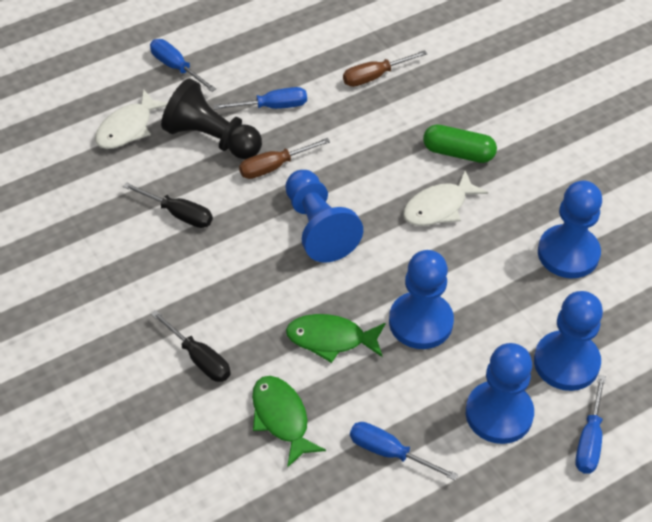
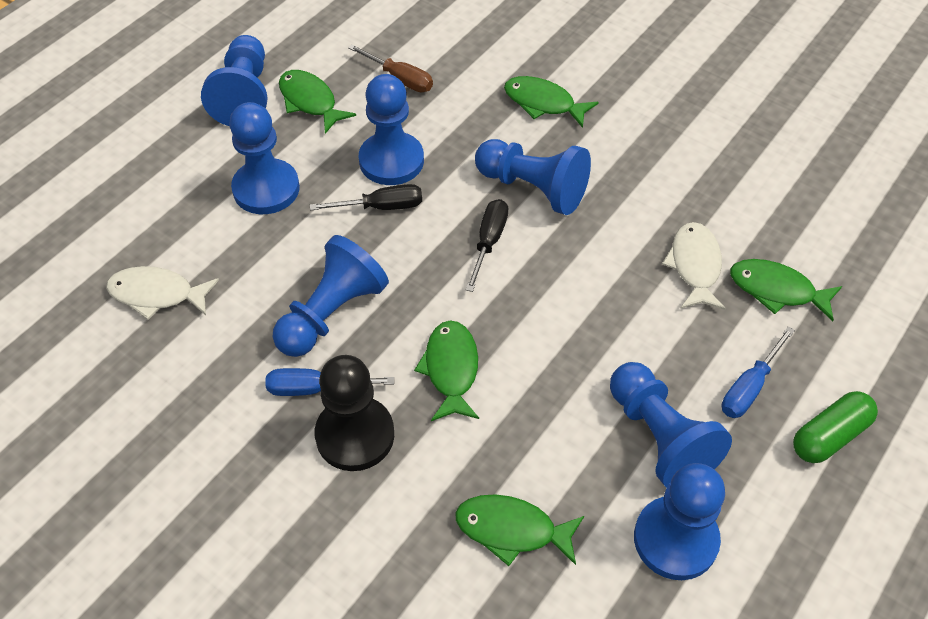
blue pawn: [285,170,363,263] [389,250,454,349] [466,343,534,444] [534,291,603,391] [538,180,602,278] = 5 -> [201,35,267,126] [229,102,300,214] [273,235,389,357] [359,74,424,185] [475,139,591,215] [610,362,732,488] [634,463,725,580] = 7
blue screwdriver: [150,39,216,92] [213,87,307,110] [350,422,458,480] [575,375,606,474] = 4 -> [266,368,394,396] [722,326,795,418] = 2
brown screwdriver: [239,138,330,179] [343,50,427,87] = 2 -> [348,44,433,92] = 1
green fish: [252,376,326,468] [286,314,386,363] = 2 -> [279,70,356,133] [414,320,479,421] [455,494,584,566] [504,76,599,128] [730,259,842,321] = 5

